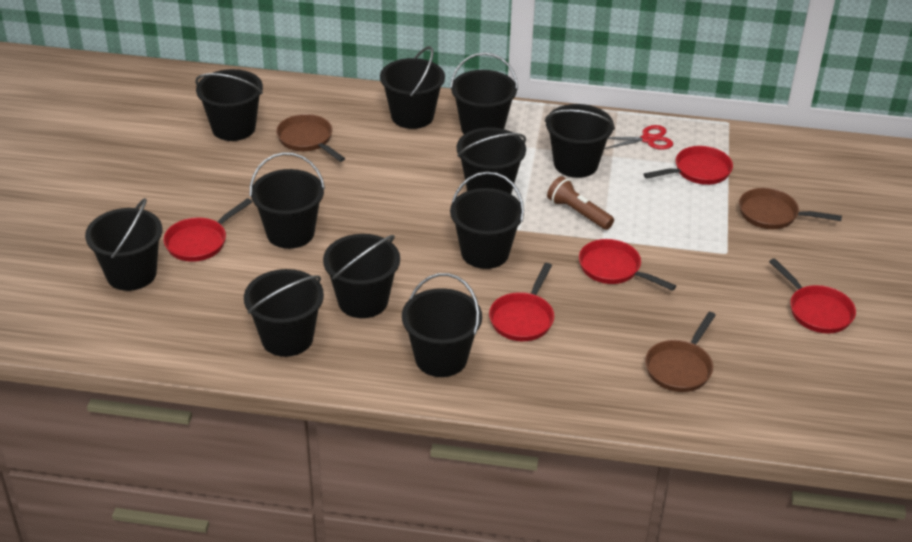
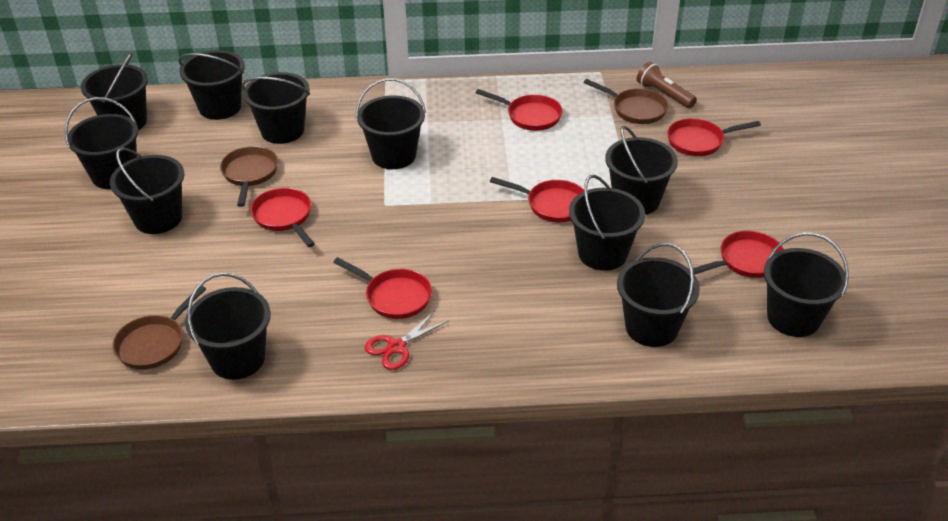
red pan: [163,198,252,262] [489,263,554,341] [579,239,676,291] [643,146,733,185] [769,258,856,333] = 5 -> [250,188,315,247] [333,257,432,319] [476,89,563,131] [490,177,584,222] [667,118,761,156] [689,231,784,278] = 6

